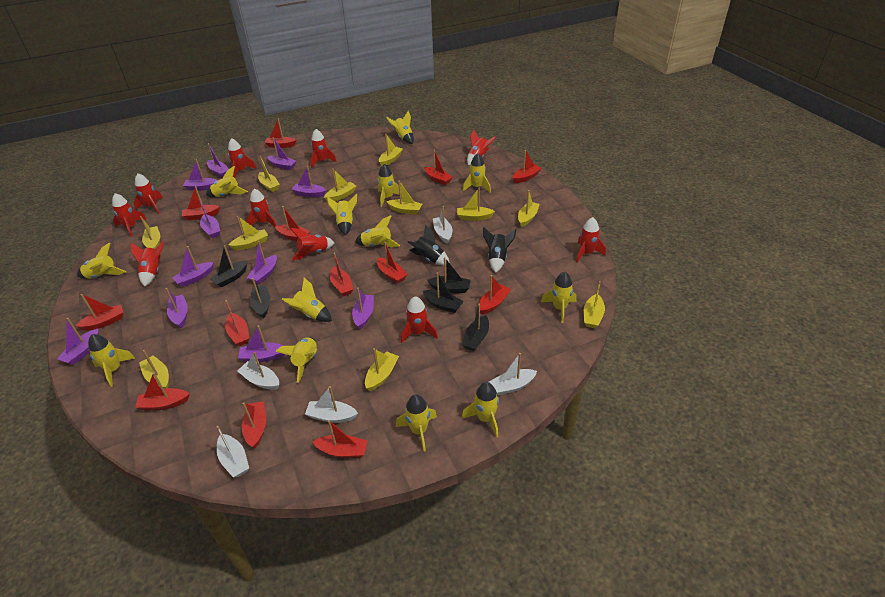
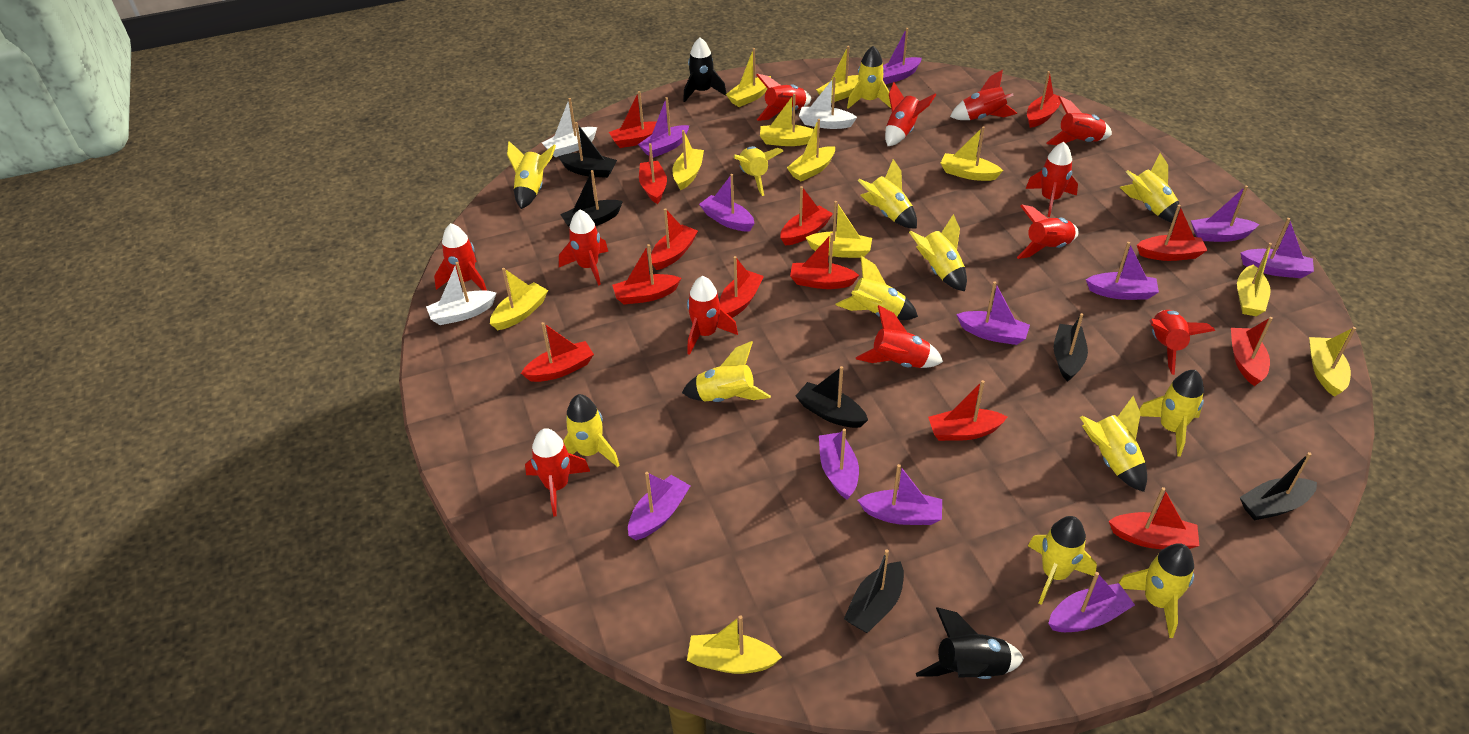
black boat: [210,245,248,288] [250,278,270,318] [423,272,464,313] [427,257,471,293] [462,303,489,351] = 5 -> [558,122,617,178] [560,170,623,228] [796,366,868,428] [844,549,904,633] [1054,313,1088,382] [1240,452,1317,521] = 6
red rocket: [112,193,147,237] [131,241,164,287] [133,173,163,214] [228,138,257,178] [246,188,276,227] [290,228,334,260] [311,129,337,168] [401,296,438,343] [467,130,496,165] [576,217,606,263] = 10 -> [434,223,487,291] [525,428,590,516] [559,209,608,286] [687,276,738,355] [756,74,812,121] [856,305,943,368] [885,82,936,146] [950,70,1017,120] [1017,205,1079,259] [1026,142,1078,217] [1047,96,1112,145] [1150,310,1215,375] = 12
white boat: [217,426,249,477] [237,352,279,390] [305,386,358,423] [433,206,452,244] [489,353,537,396] = 5 -> [426,262,496,325] [542,98,597,157] [799,77,857,129] = 3

